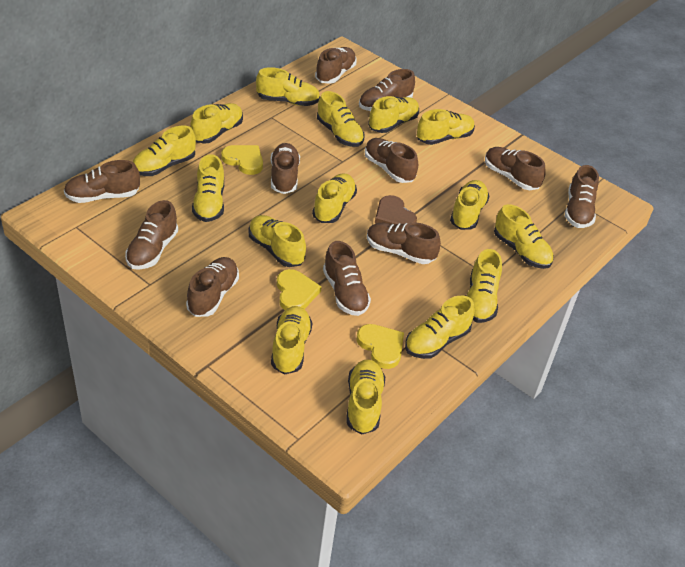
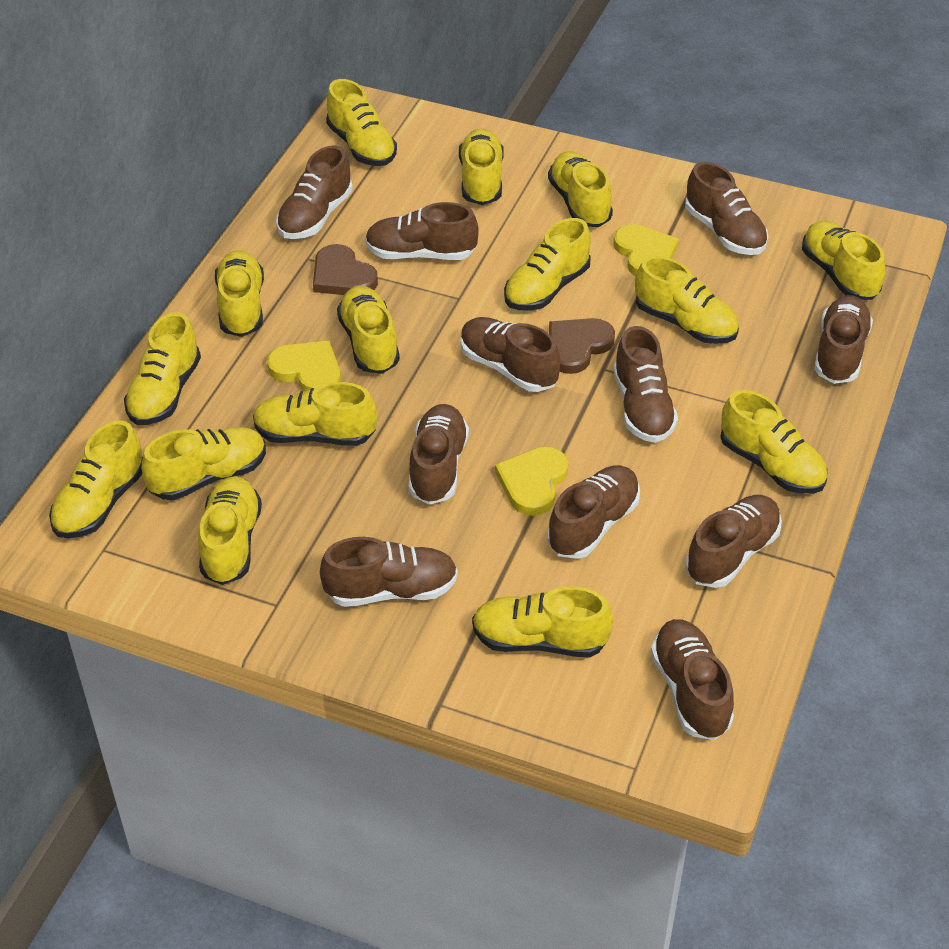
brown heart: [375,195,417,225] = 1 -> [313,244,378,295] [549,318,615,374] = 2

